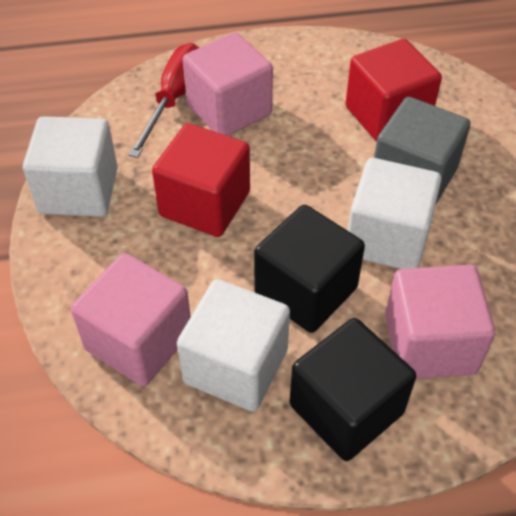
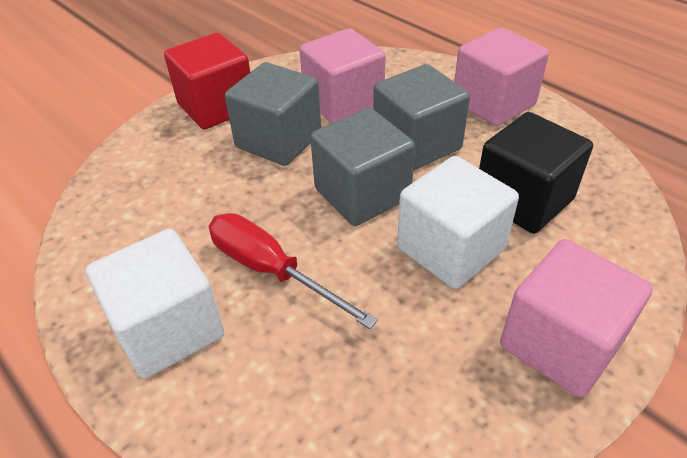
black cube: [254,205,365,333] [290,318,416,461] = 2 -> [479,112,593,234] = 1
grey cube: [374,97,470,204] = 1 -> [225,62,321,166] [310,108,415,226] [373,64,470,171] = 3
red cube: [152,123,250,237] [345,39,442,142] = 2 -> [164,33,250,129] = 1
white cube: [23,116,118,217] [177,279,290,412] [348,158,441,269] = 3 -> [86,229,224,378] [397,156,519,289] = 2

